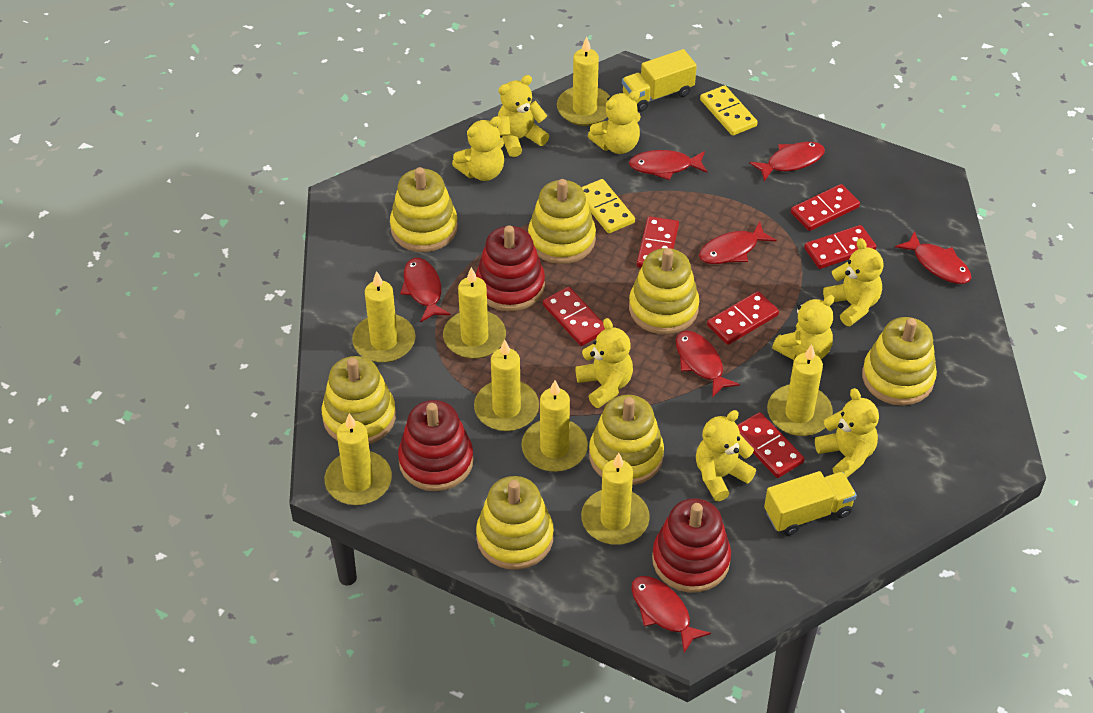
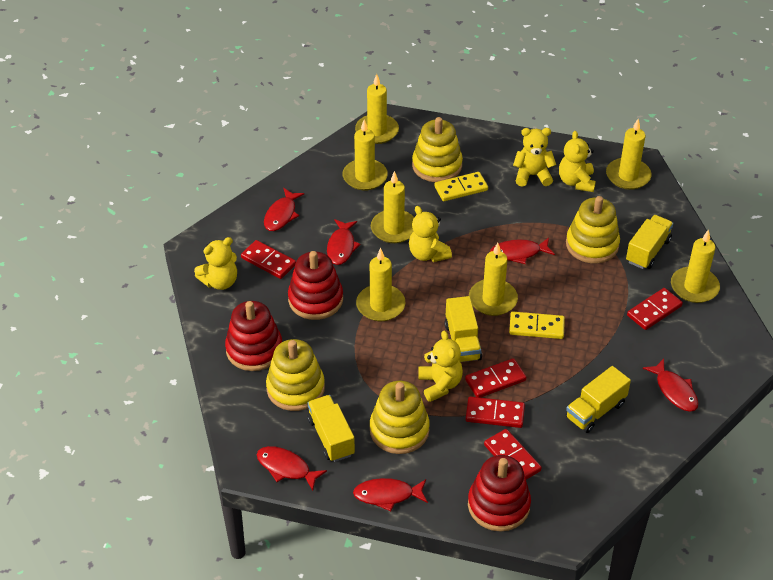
red domino: [543,287,605,346] [637,216,679,268] [707,291,779,345] [737,412,805,478] [791,184,860,231] [804,225,876,269] = 6 -> [241,240,296,279] [465,358,527,398] [466,396,525,428] [484,429,542,480] [627,288,683,330] = 5
red fish: [400,258,451,322] [629,150,708,180] [631,576,711,653] [676,331,740,398] [699,222,777,264] [749,142,825,182] [895,231,971,284] = 7 -> [257,446,327,491] [264,188,305,231] [327,219,361,265] [353,478,428,511] [490,238,555,264] [643,359,699,412] = 6
yellow candle: [325,414,392,505] [352,271,416,363] [443,267,506,359] [474,340,539,431] [521,380,588,472] [557,36,610,126] [581,453,650,545] [767,344,833,436] = 8 -> [343,120,388,190] [355,74,399,144] [356,248,405,321] [371,171,414,243] [469,243,518,316] [606,119,652,190] [671,229,720,303] = 7
yellow stacking toy: [322,356,396,444] [390,167,458,252] [476,476,554,570] [528,179,596,264] [589,395,664,485] [629,248,699,335] [862,317,937,406] = 7 -> [266,339,325,411] [370,381,430,454] [412,117,463,182] [566,196,620,264] = 4
yellow teddy bear: [452,116,504,181] [498,75,549,157] [575,318,633,408] [588,90,641,154] [696,410,756,501] [772,295,834,360] [815,388,879,478] [823,238,883,326] = 8 -> [194,237,237,290] [409,206,452,262] [418,330,463,402] [513,128,556,187] [559,131,596,192] = 5
yellow truck: [622,49,697,112] [764,471,857,536] = 2 -> [307,395,355,462] [445,296,482,362] [566,366,631,433] [626,215,674,269] = 4

